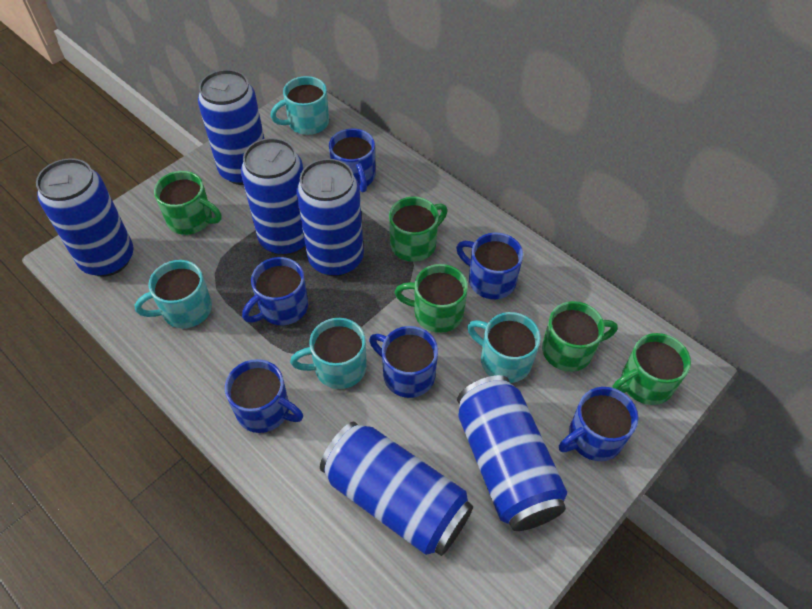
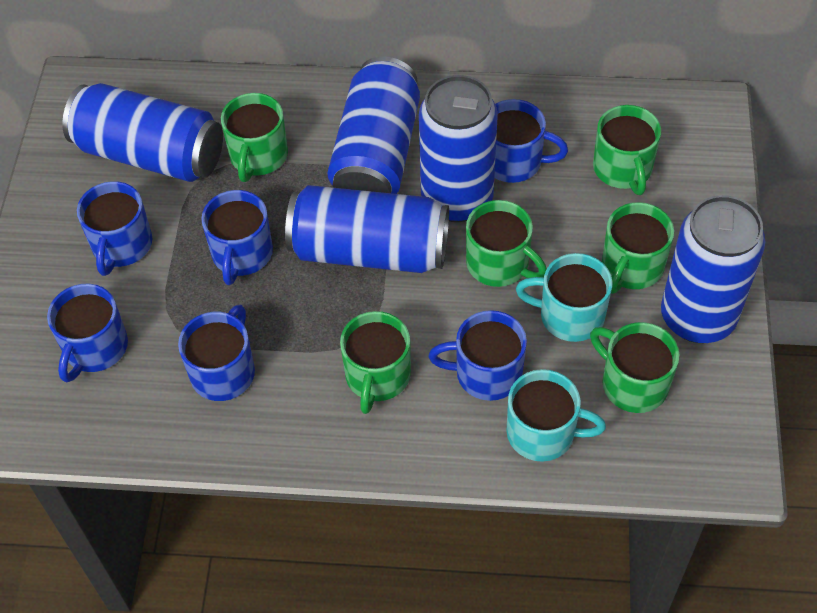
blue can: [36,158,134,277] [198,70,264,185] [241,138,305,255] [296,159,364,277] [320,422,473,556] [457,375,567,531] = 6 -> [62,83,223,182] [285,185,449,273] [327,57,420,194] [419,75,498,222] [661,195,765,343] = 5
green mug: [154,171,222,235] [389,197,447,262] [394,264,468,333] [542,301,618,372] [612,333,691,405] = 5 -> [221,93,288,182] [340,311,411,414] [466,200,547,287] [590,322,680,413] [593,105,661,195] [602,202,674,294] = 6
turquoise mug: [135,260,212,329] [270,76,329,135] [290,318,367,389] [467,312,541,383] = 4 -> [506,369,606,462] [516,253,612,342] = 2

